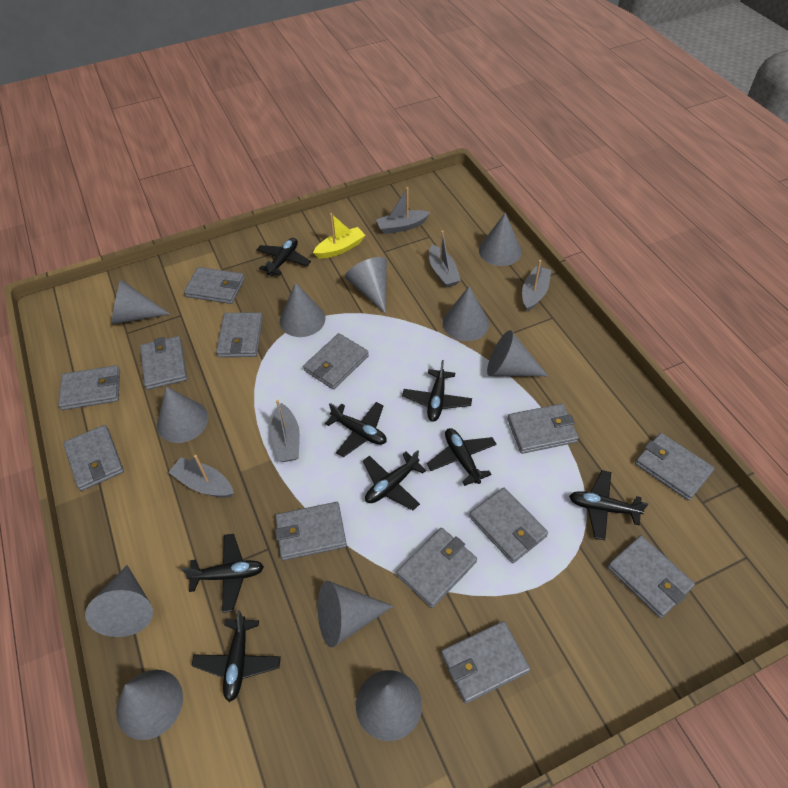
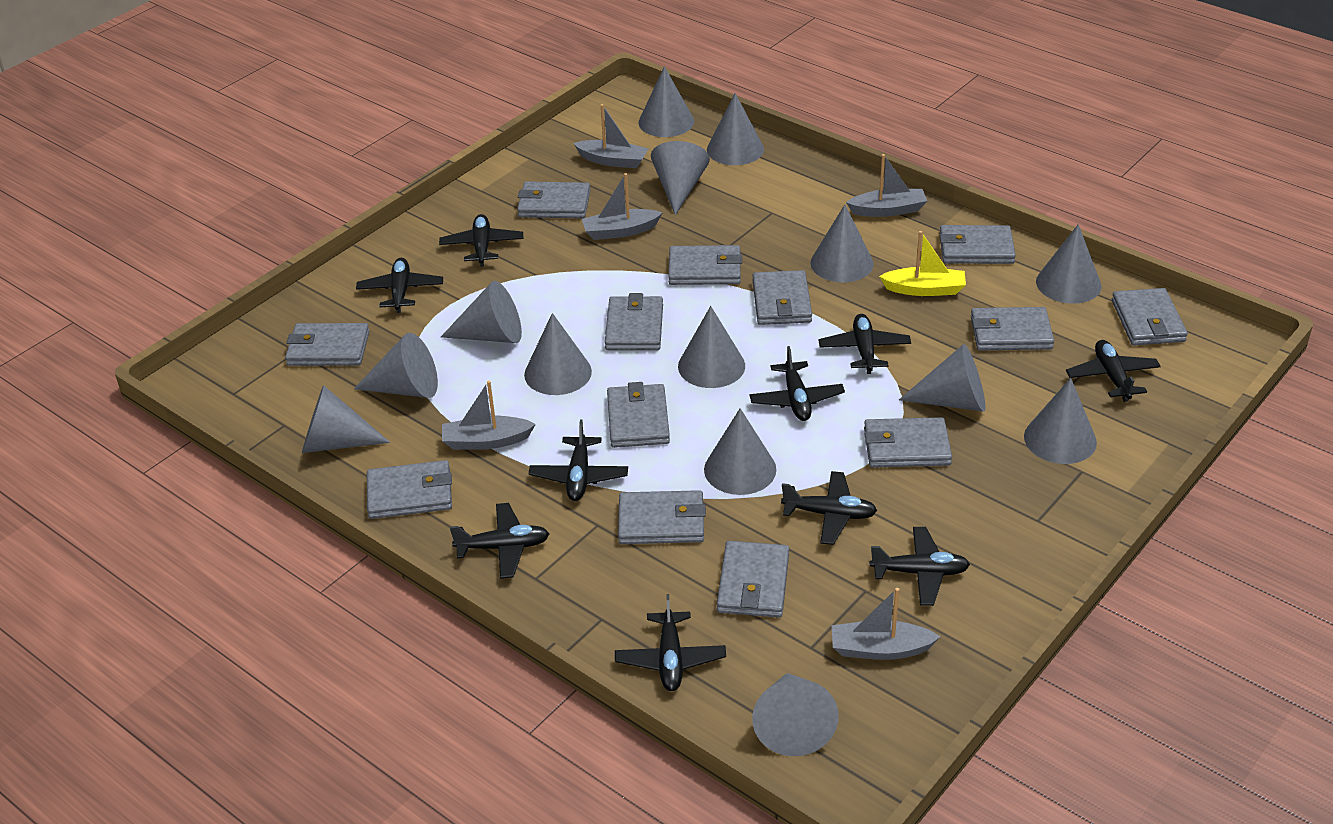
black plane: [182,534,264,613] [191,610,281,702] [257,238,311,277] [325,402,387,457] [363,450,426,510] [402,360,472,422] [427,428,497,486] [569,470,648,541] = 8 -> [356,258,443,313] [439,214,523,267] [450,503,549,579] [529,420,628,501] [615,594,726,691] [749,346,845,421] [781,471,877,545] [819,314,911,374] [870,527,970,606] [1066,340,1161,402] = 10
grey cone: [85,565,153,637] [111,280,170,325] [116,670,183,740] [157,387,208,443] [280,282,325,337] [318,581,394,647] [345,257,387,314] [356,670,422,741] [443,286,489,341] [479,212,522,266] [487,330,548,376] = 11 -> [302,385,390,453] [354,333,438,398] [441,281,522,343] [524,313,592,395] [638,66,694,137] [651,141,710,215] [678,306,745,388] [704,408,776,495] [707,93,764,165] [752,673,839,756] [810,205,874,282] [899,344,985,412] [1024,378,1097,464] [1036,224,1101,304] = 14

